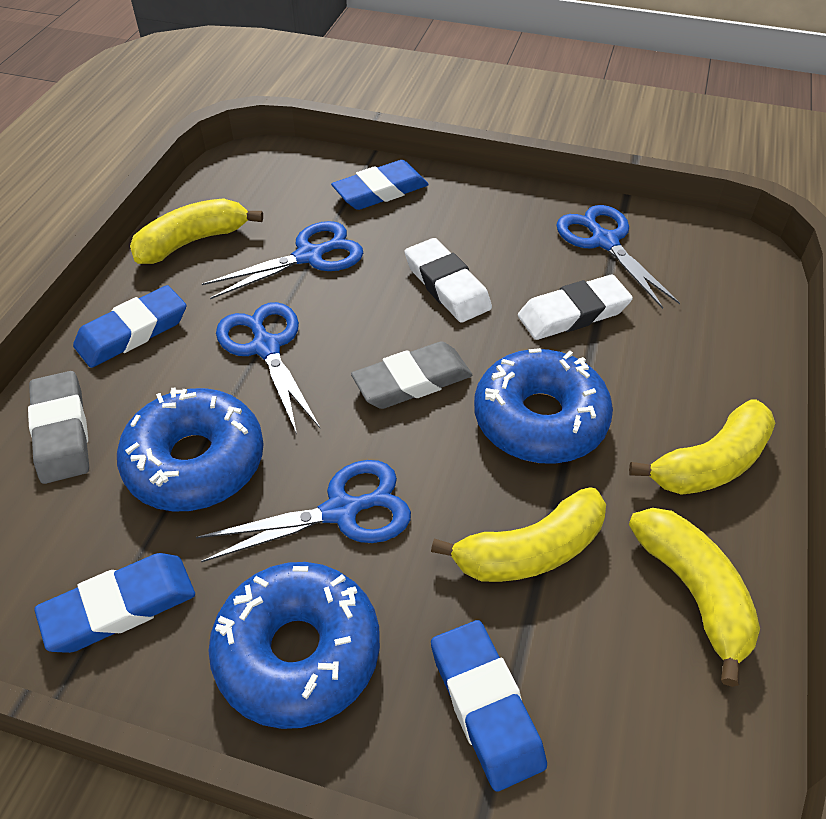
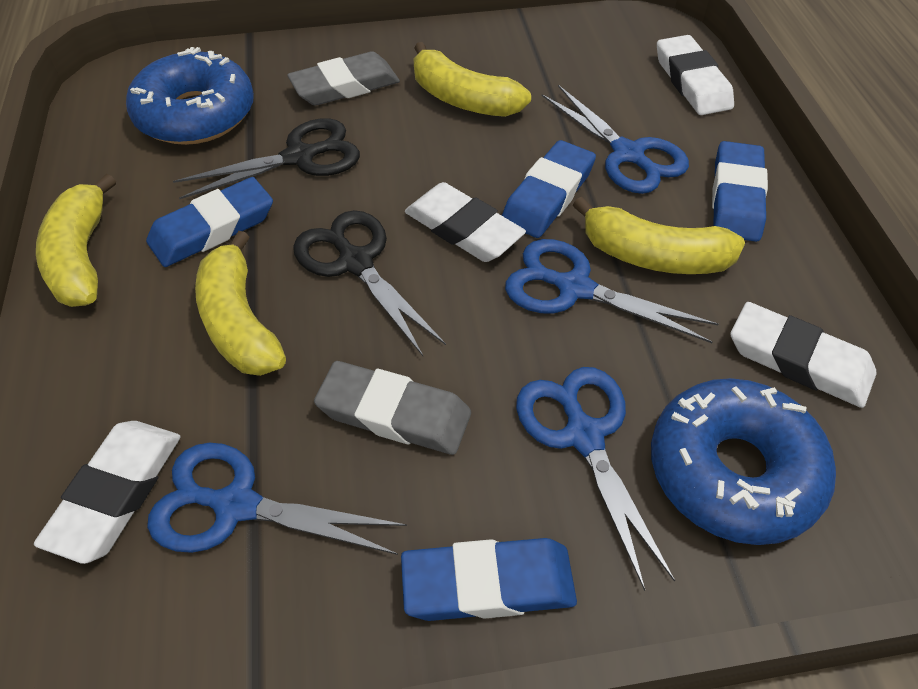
black scissors: none = 0 -> [173,118,360,199] [293,210,446,356] = 2
blue donut: [117,387,264,512] [208,562,380,729] [474,348,613,464] = 3 -> [126,47,254,145] [651,378,836,545] = 2
white eraser: [404,238,492,322] [518,275,633,340] = 2 -> [34,421,180,564] [405,182,526,262] [657,35,734,115] [730,302,876,408] = 4

